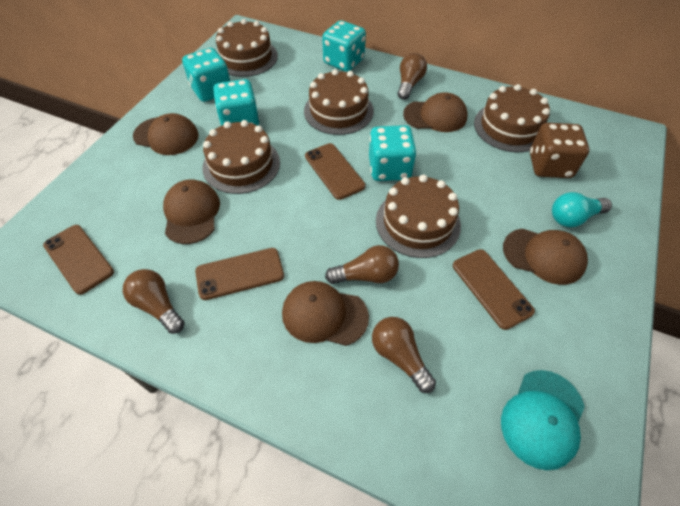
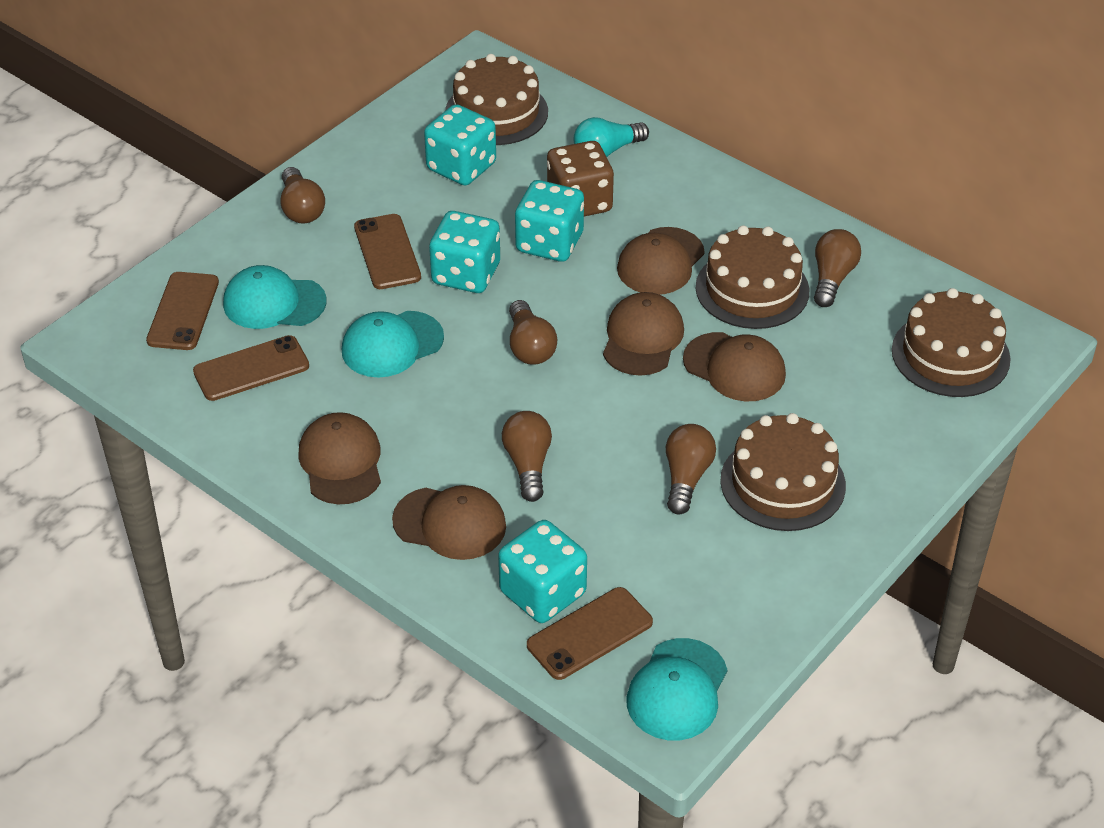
brown cake: [203,120,280,194] [216,19,278,77] [304,69,374,135] [376,175,461,258] [474,84,550,152] = 5 -> [445,54,548,145] [696,225,809,329] [720,413,846,531] [892,288,1011,397] = 4
brown light bulb: [123,269,184,334] [325,245,399,284] [372,317,436,393] [398,53,427,100] = 4 -> [280,167,325,224] [502,411,552,502] [509,300,557,365] [666,424,716,515] [814,229,861,307] = 5
turquoise cap: [501,370,585,470] = 1 -> [223,265,327,329] [342,311,444,378] [626,638,727,740] = 3

